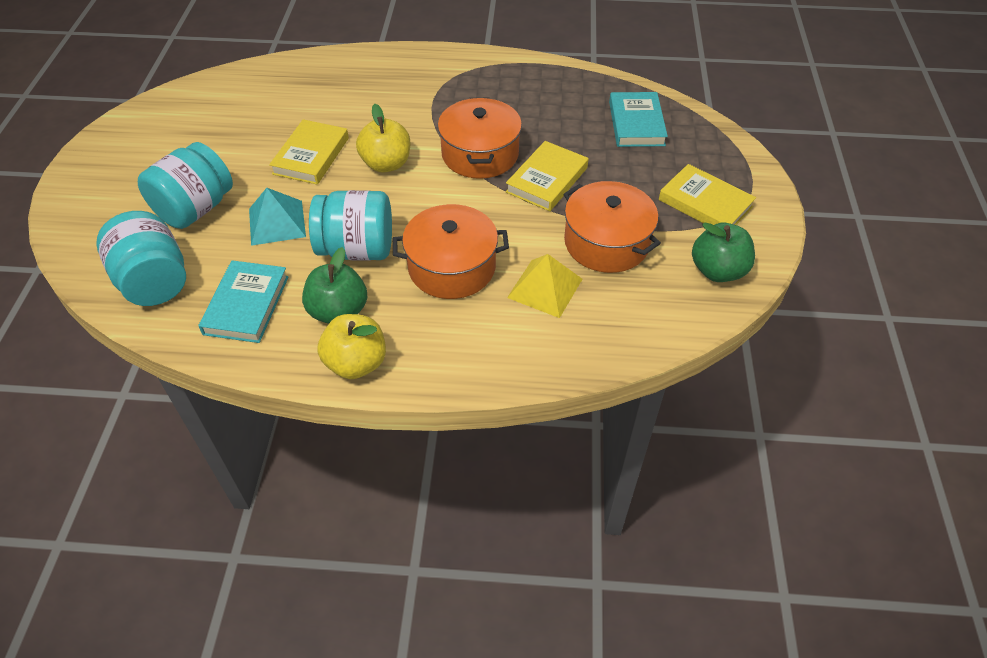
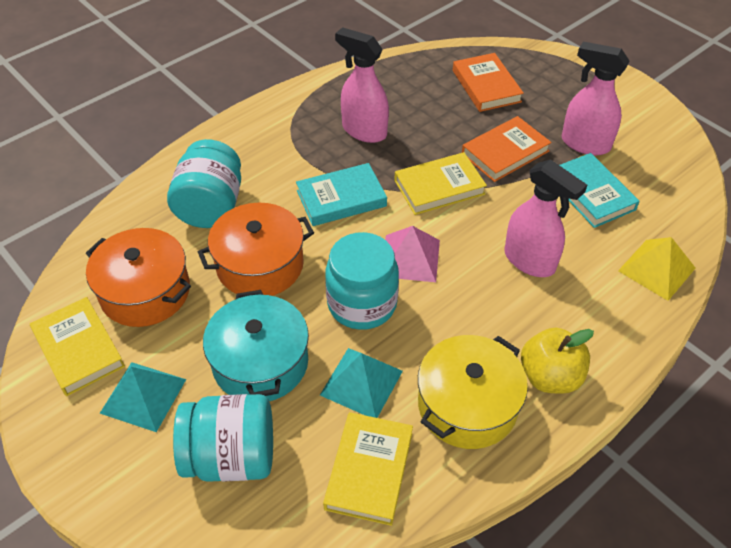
green apple: [302,247,367,324] [692,223,755,282] = 2 -> none = 0
orange book: none = 0 -> [453,53,524,112] [462,116,552,182] = 2
orange pot: [393,204,509,299] [438,98,522,179] [563,181,661,273] = 3 -> [86,228,191,327] [198,203,314,296] = 2
pink pyramid: none = 0 -> [385,226,440,282] = 1
pink spray bottle: none = 0 -> [335,27,389,143] [504,159,587,277] [562,42,630,156] = 3
turquoise pot: none = 0 -> [203,290,309,401] = 1
turquoise pyramid: [249,188,306,246] = 1 -> [100,362,186,432] [320,348,403,418] = 2
yellow apple: [317,314,386,379] [356,104,410,173] = 2 -> [521,328,594,394] = 1
yellow pot: none = 0 -> [418,335,528,449] = 1

